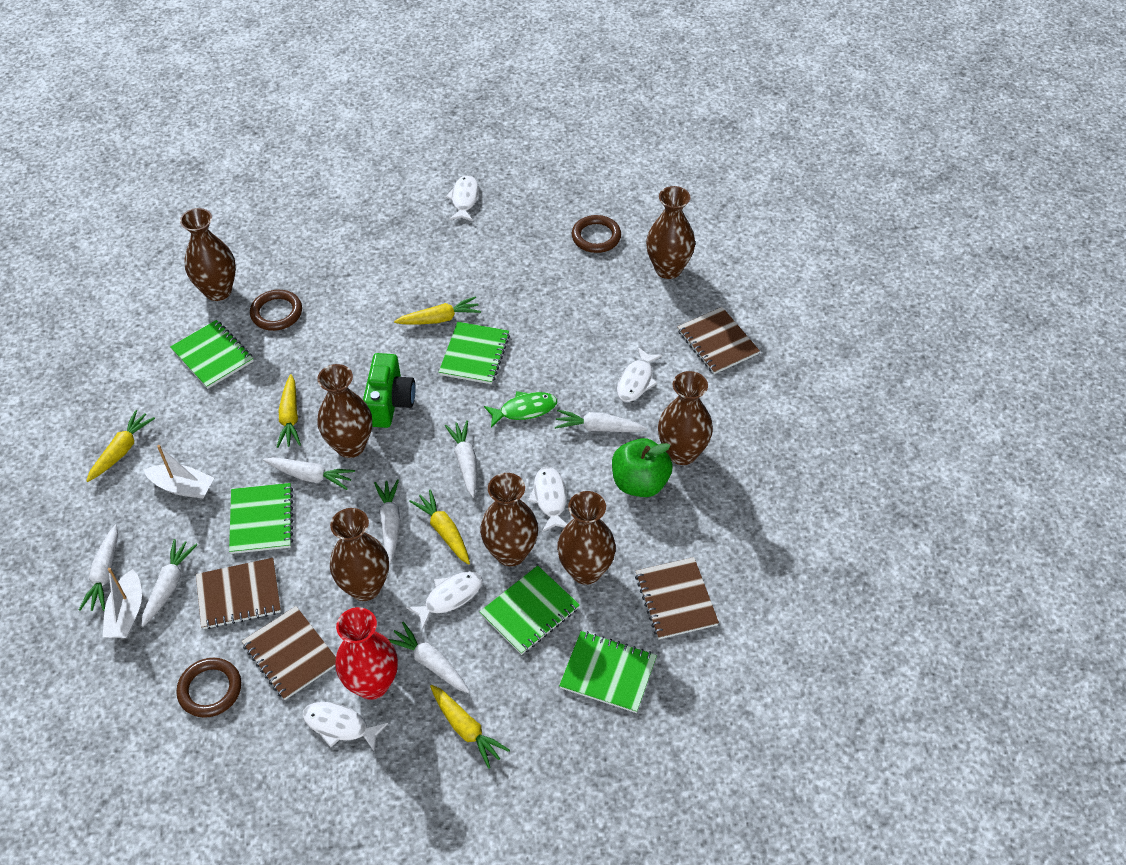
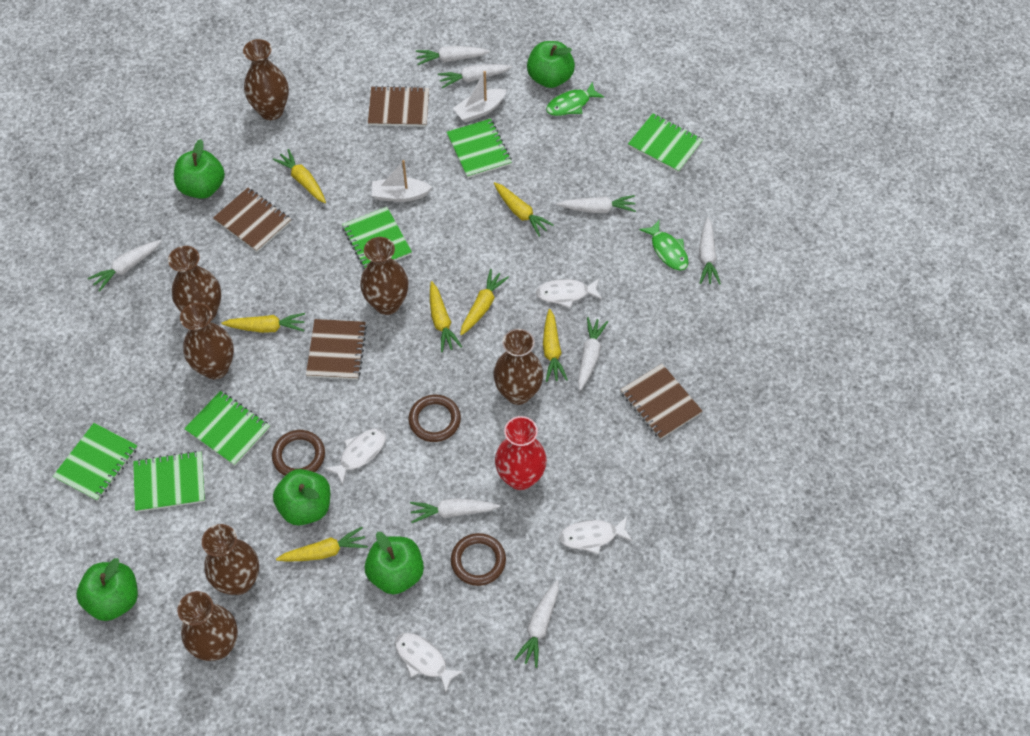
green apple: [612,438,673,497] = 1 -> [76,558,138,621] [174,139,225,199] [273,469,330,526] [365,532,424,594] [527,41,575,88] = 5
green camera: [363,353,415,428] = 1 -> none = 0
green fish: [484,391,557,428] = 1 -> [546,82,604,116] [639,220,689,271] = 2
green notebook: [170,320,253,389] [229,483,293,554] [439,322,510,384] [480,565,580,655] [559,631,657,713] = 5 -> [53,423,138,501] [133,451,205,512] [184,391,270,466] [342,207,412,269] [447,118,512,178] [628,113,703,173] = 6
white carrot: [79,525,118,611] [141,539,197,626] [263,457,355,490] [374,479,400,563] [388,622,470,693] [445,420,477,498] [555,409,647,432] = 7 -> [88,240,162,292] [410,498,500,523] [416,46,490,65] [438,64,512,88] [514,580,559,668] [557,195,636,213] [578,317,608,391] [699,217,721,284] = 8
white fish: [302,702,388,752] [406,572,483,629] [445,175,479,221] [528,467,567,532] [617,347,663,402] = 5 -> [324,429,386,485] [395,633,464,692] [536,279,602,308] [559,516,632,554] = 4
yellow carrot: [86,410,155,482] [277,374,301,448] [394,296,481,325] [409,489,470,564] [430,685,510,769] = 5 -> [221,313,305,333] [273,149,326,203] [276,527,368,562] [430,281,462,352] [460,269,509,335] [494,182,554,237] [543,309,568,382] = 7

